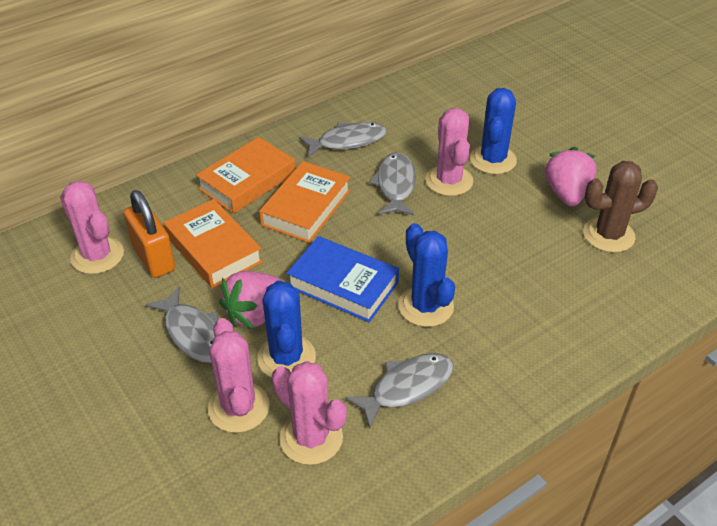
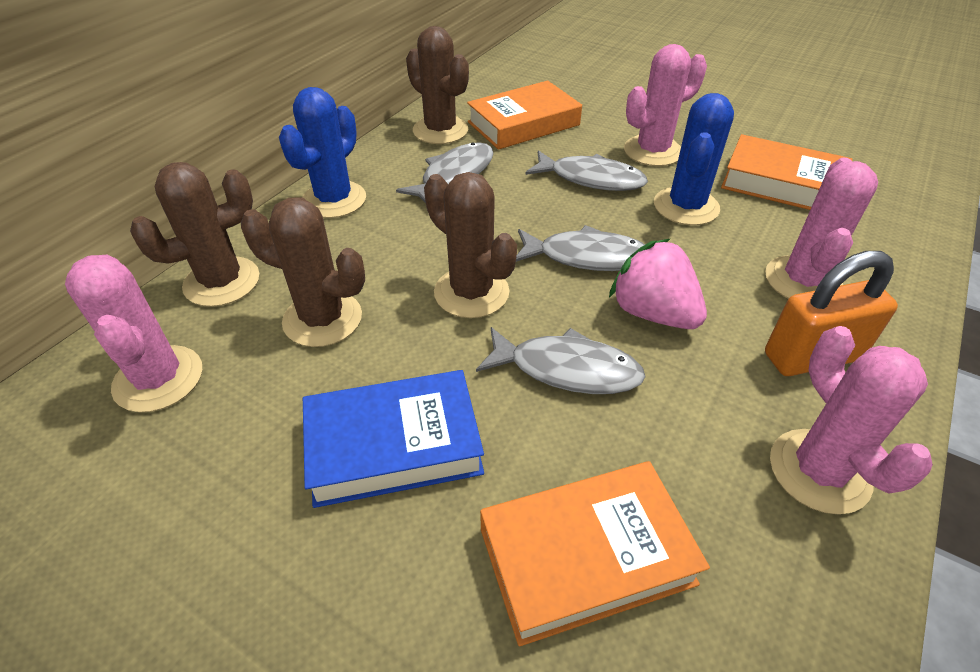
blue cactus: [257,280,316,378] [398,223,455,327] [470,88,517,174] = 3 -> [279,87,366,218] [654,93,734,225] = 2
brown cactus: [583,161,658,253] = 1 -> [130,162,259,307] [241,197,365,347] [406,26,469,144] [424,172,517,318] = 4
pink strawberry: [219,271,283,330] [545,147,596,207] = 2 -> [609,239,707,329] = 1

